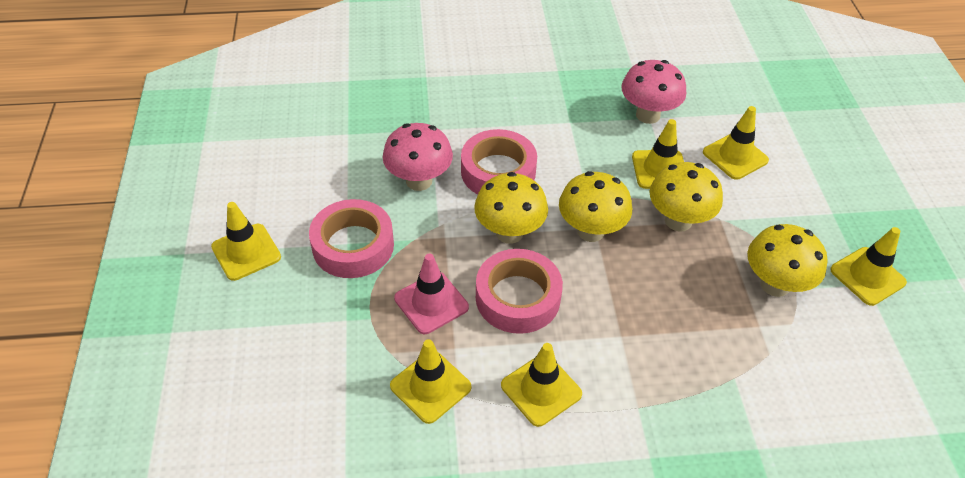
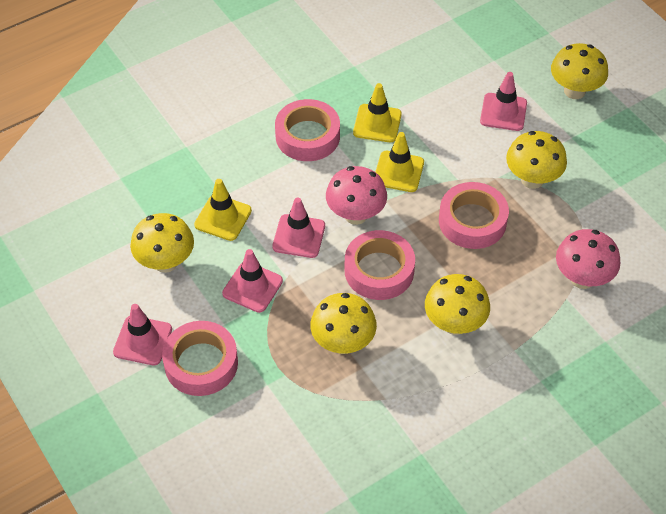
pink tape: [309,199,394,278] [461,129,537,195] [476,249,563,334] = 3 -> [162,321,238,396] [275,99,340,161] [345,230,415,300] [439,182,509,249] = 4
pink traffic cone: [394,254,469,334] = 1 -> [113,304,172,365] [222,249,283,313] [272,197,325,258] [480,72,527,131] = 4
yellow mushroom: [474,172,548,244] [559,171,632,242] [650,162,723,232] [747,224,827,297] = 4 -> [130,213,194,273] [310,293,377,354] [425,274,490,335] [506,131,567,189] [551,43,608,99] = 5
yellow traffic cone: [211,202,281,281] [390,339,472,424] [501,343,582,427] [632,119,684,189] [703,106,769,180] [830,227,907,306] = 6 -> [194,179,252,241] [353,83,402,142] [375,132,424,192] = 3

